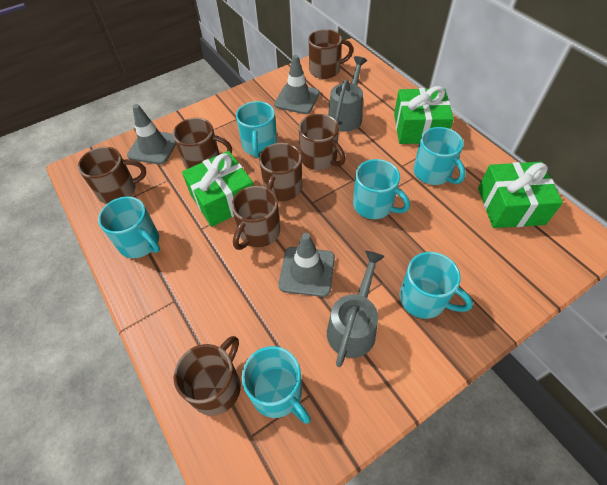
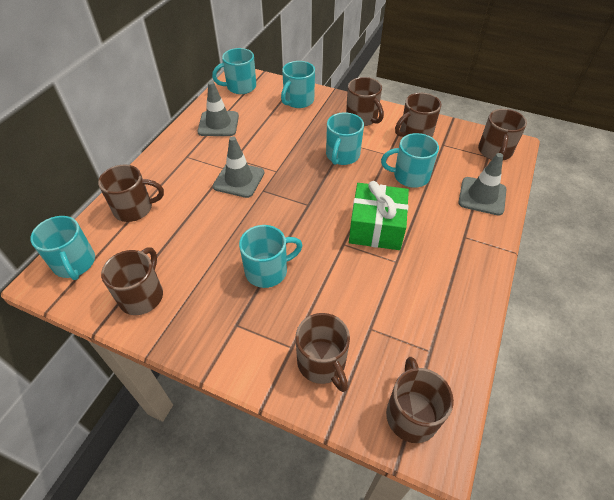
green gift: [182,151,254,227] [394,86,454,144] [478,162,563,228] = 3 -> [349,181,409,250] = 1
grey watering can: [327,251,385,367] [328,56,367,131] = 2 -> none = 0

